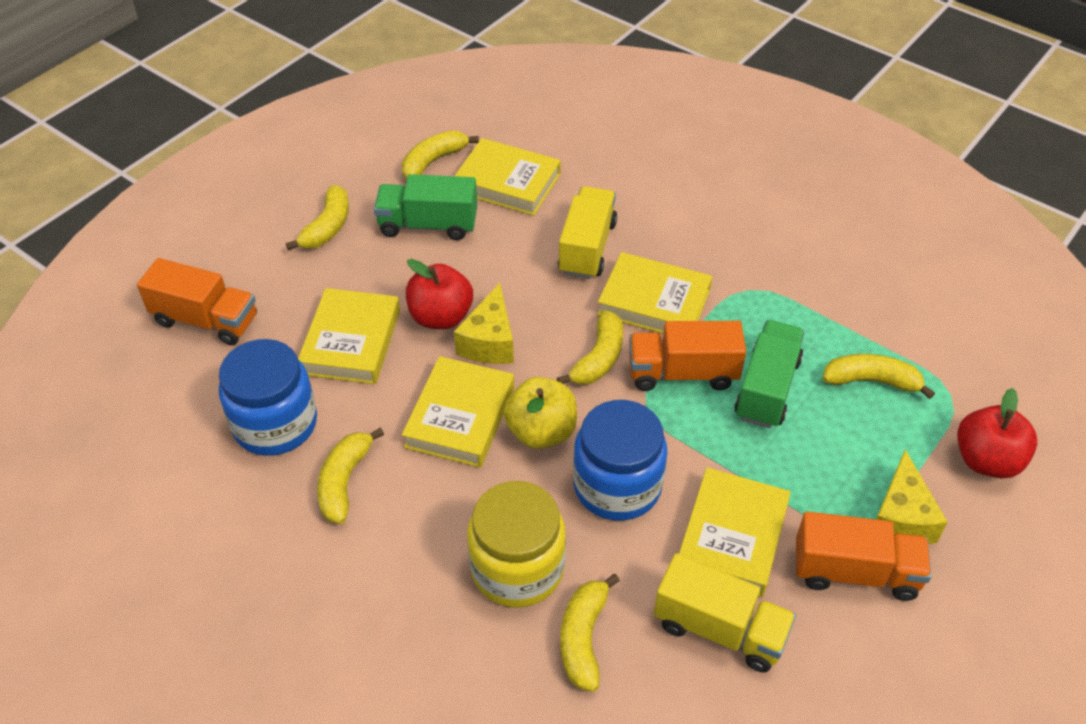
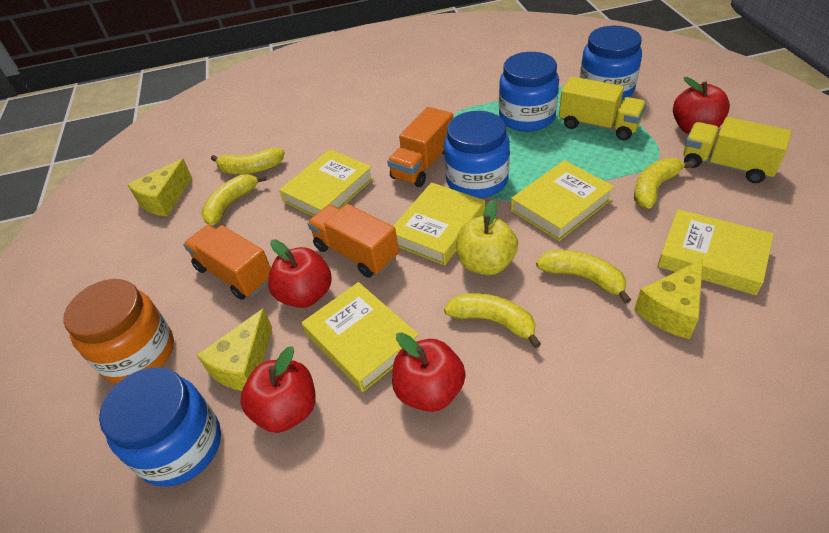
blue jar: [219,339,317,456] [573,400,667,521] = 2 -> [99,367,221,487] [444,111,510,198] [499,52,559,132] [579,26,642,101] = 4
green truck: [374,174,477,240] [734,320,805,428] = 2 -> none = 0
orange jar: none = 0 -> [63,279,174,383] = 1
red apple: [406,259,473,329] [957,388,1038,478] = 2 -> [240,346,316,433] [268,240,331,308] [392,333,466,412] [673,77,730,134] = 4
yellow banana: [286,185,349,250] [317,428,384,524] [402,130,479,179] [557,310,623,385] [560,574,620,692] [823,354,935,399] = 6 -> [201,174,267,225] [211,148,285,174] [444,293,541,348] [536,250,631,304] [634,158,694,209] = 5
yellow cheese: [454,283,514,364] [876,449,948,544] = 2 -> [127,159,192,217] [197,308,272,391] [634,259,703,339] = 3
yellow jar: [467,481,566,607] = 1 -> none = 0

